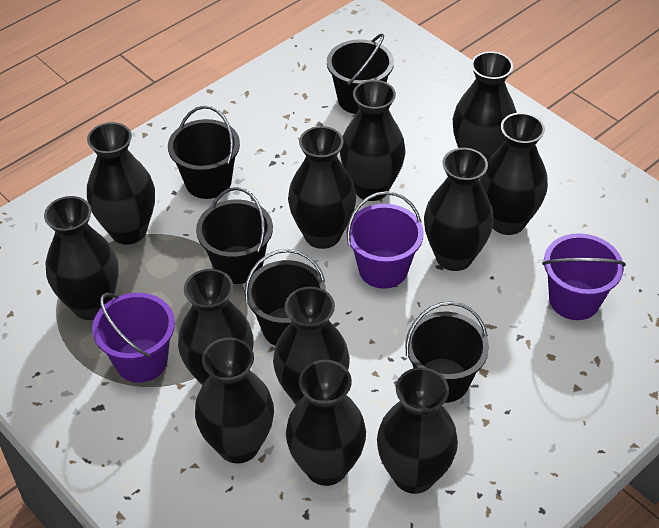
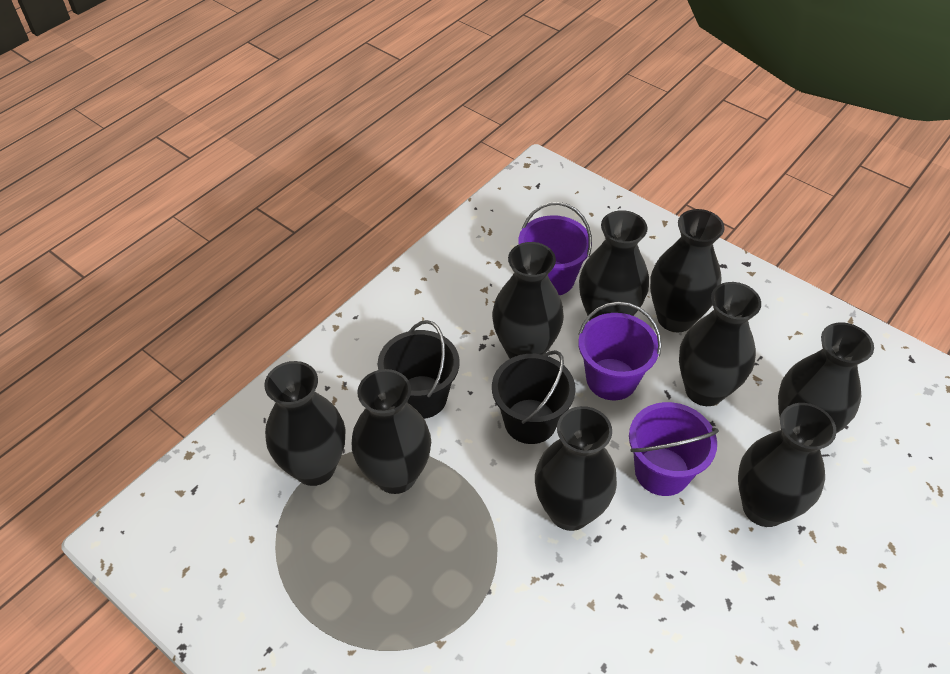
black bucket: [168,106,240,199] [196,187,273,284] [245,249,326,346] [327,33,394,114] [405,301,489,403] = 5 -> [377,320,460,419] [492,350,576,444] = 2
black vase: [44,196,119,320] [87,122,155,245] [178,269,254,386] [195,337,274,464] [273,287,350,405] [286,360,366,486] [288,126,356,249] [340,80,406,201] [377,367,458,494] [424,148,494,271] [453,51,517,161] [480,113,548,235] = 12 -> [264,361,345,486] [352,369,431,494] [492,242,564,359] [535,406,617,531] [579,210,649,321] [650,209,725,332] [679,282,761,406] [738,403,836,527] [778,322,874,433] = 9

